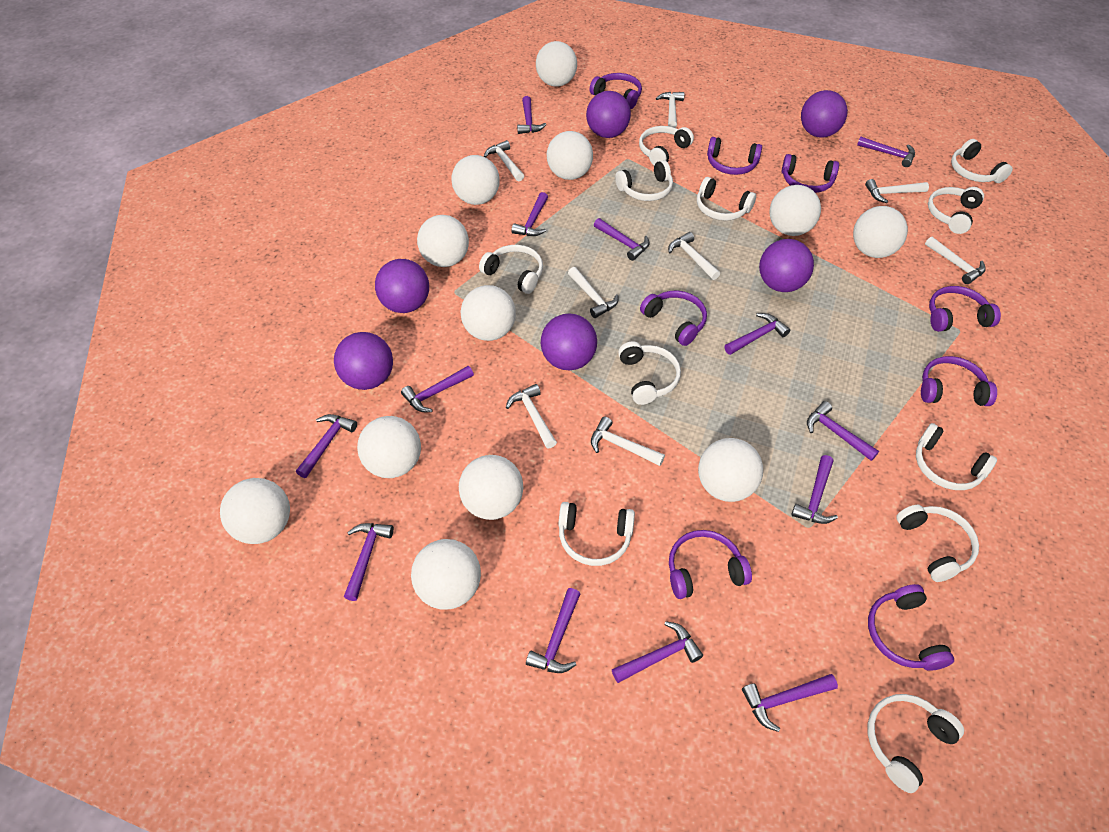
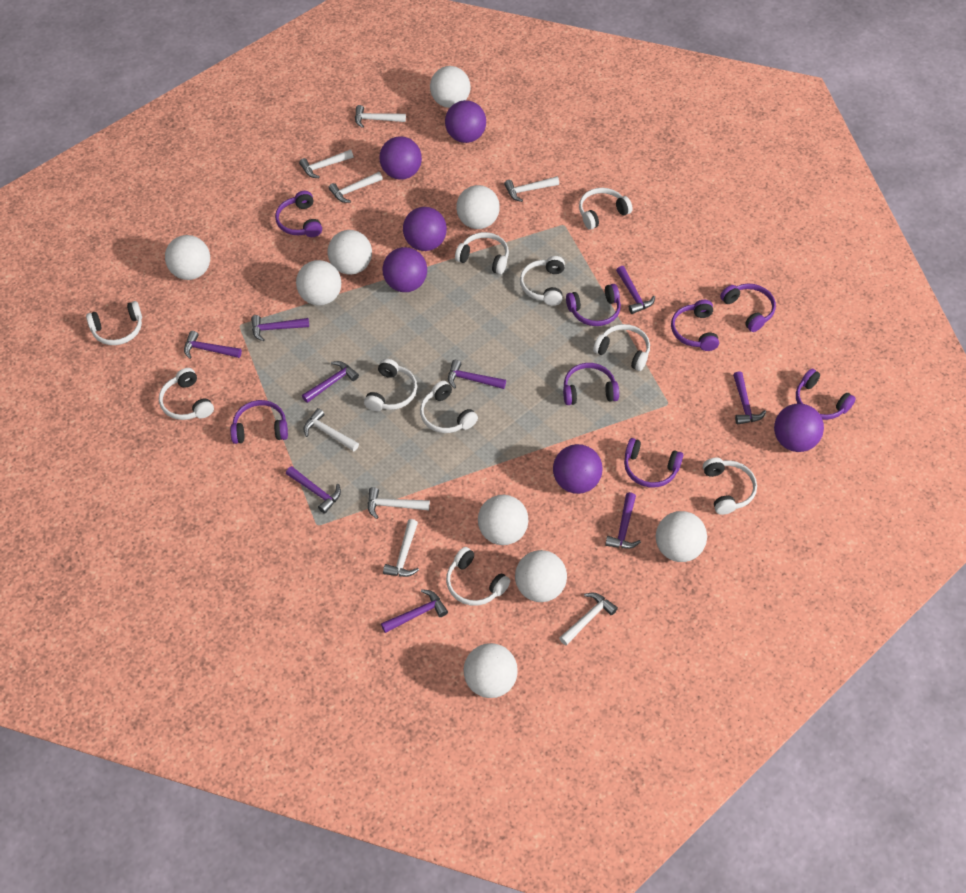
purple hammer: [296,414,357,478] [344,523,394,601] [401,366,474,412] [511,192,548,236] [517,96,546,134] [526,588,580,673] [594,218,649,261] [612,621,703,683] [725,313,790,355] [742,674,838,732] [791,455,838,524] [807,401,879,461] [857,137,915,167] = 13 -> [184,331,242,359] [251,315,309,342] [286,466,341,514] [302,361,359,403] [381,589,448,633] [448,360,506,389] [605,492,641,549] [616,266,655,314] [733,371,766,425] = 9
white ball: [220,478,290,544] [357,416,421,478] [411,539,481,610] [417,215,469,267] [451,155,500,205] [459,455,524,520] [460,285,516,341] [536,41,577,87] [547,131,593,180] [698,438,763,502] [769,185,821,236] [853,206,908,258] = 12 -> [165,235,210,280] [296,260,341,306] [328,230,372,275] [430,66,471,108] [456,185,500,229] [464,643,518,698] [478,495,528,545] [515,550,567,602] [656,511,707,562] = 9
white headphones: [479,245,543,294] [558,502,635,566] [615,160,673,201] [618,341,681,405] [639,126,694,165] [697,177,756,221] [868,694,964,793] [896,505,979,582] [916,423,997,490] [928,187,984,234] [951,139,1013,183] = 11 -> [86,301,142,345] [159,368,214,420] [364,359,417,411] [420,381,478,433] [446,547,510,606] [455,232,509,275] [520,256,565,306] [579,188,633,230] [593,324,650,371] [703,458,757,515] = 10

